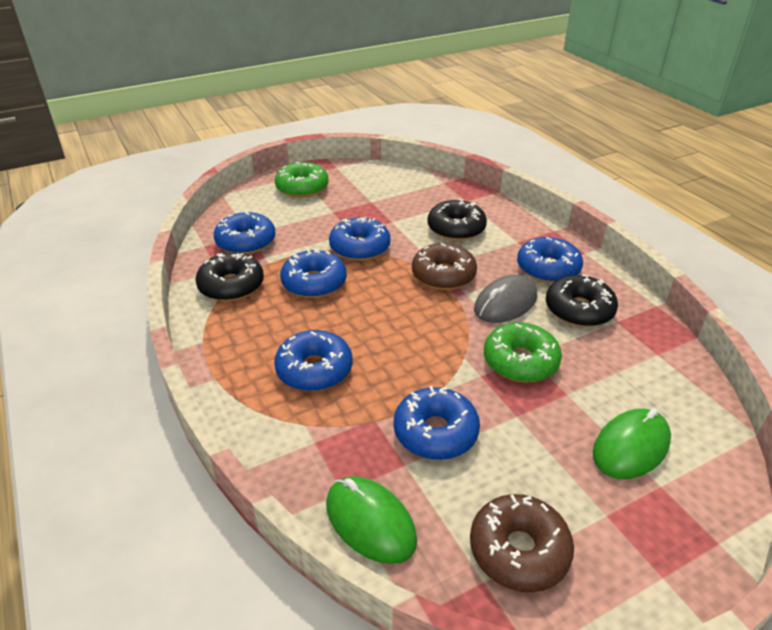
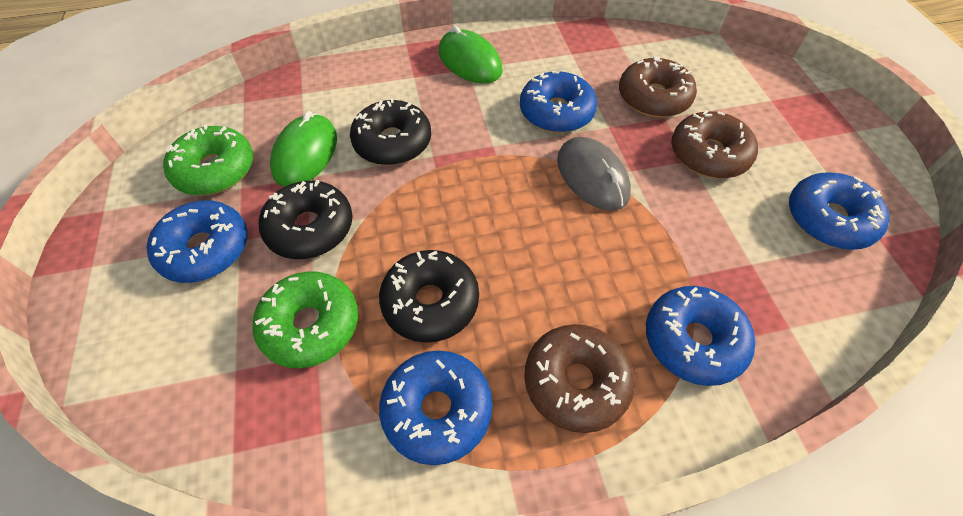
blue donut: [214,212,276,255] [274,330,352,391] [280,249,347,298] [329,217,391,261] [394,386,480,460] [517,237,583,283] = 6 -> [147,200,247,283] [379,351,492,465] [520,71,597,133] [646,286,755,386] [789,172,890,250] = 5
brown donut: [412,243,477,290] [470,494,574,592] = 2 -> [524,324,635,433] [619,56,697,118] [672,110,758,178] = 3

